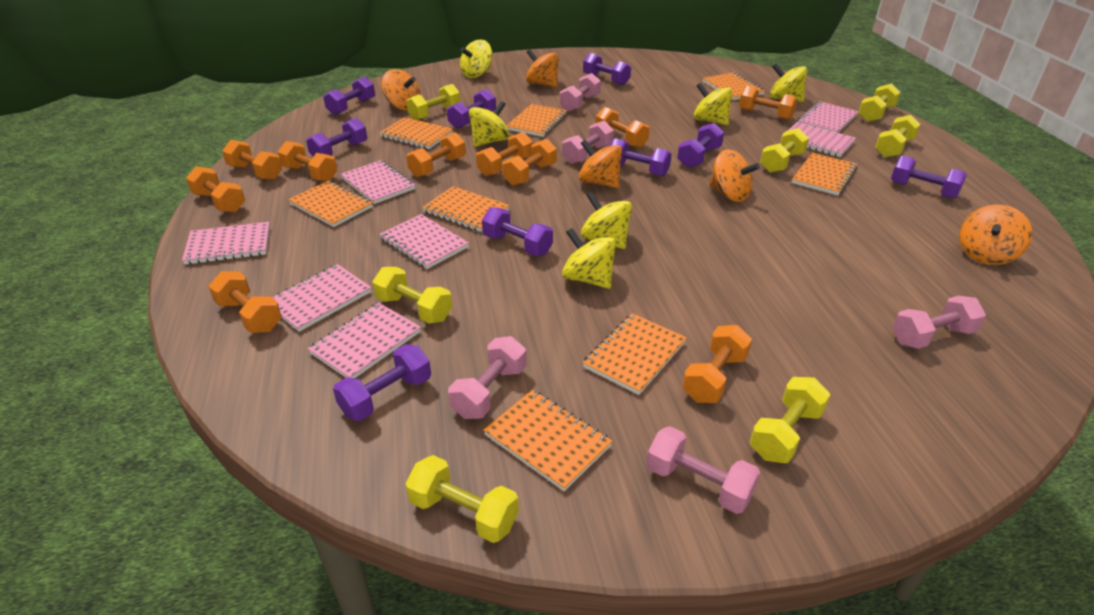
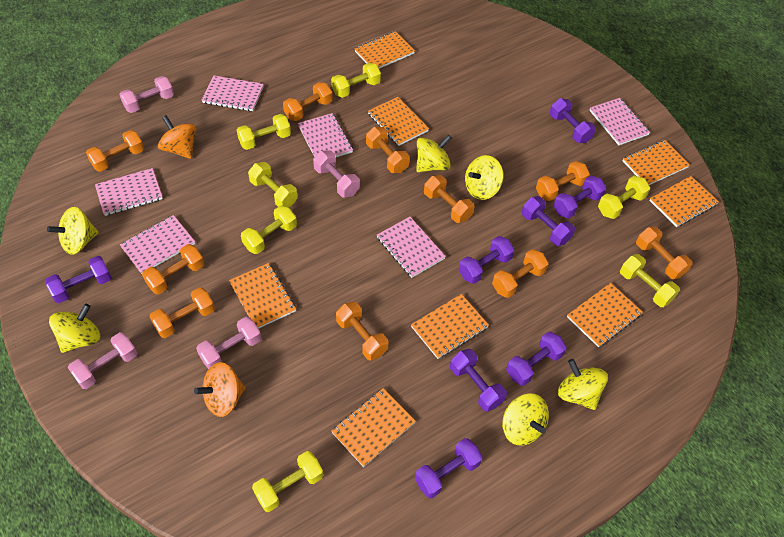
orange spinning top: [381,69,421,111] [526,49,559,87] [579,139,622,188] [709,150,760,202] [959,205,1032,265] = 5 -> [158,115,197,159] [194,362,246,417] = 2
pink dumbbell: [448,336,526,419] [560,73,601,112] [562,120,614,164] [646,426,761,514] [892,296,986,349] = 5 -> [68,332,138,389] [119,76,174,113] [196,317,262,369] [313,150,359,197] = 4
pink notebook: [182,222,270,265] [271,264,372,332] [308,303,421,378] [340,160,415,204] [379,214,469,269] [781,122,856,157] [798,101,859,133] = 7 -> [95,168,163,216] [120,215,195,274] [202,75,264,111] [298,113,353,157] [377,217,446,278] [589,98,650,145] = 6
purple dumbbell: [306,118,367,157] [323,76,375,115] [333,344,431,421] [447,89,496,129] [482,207,553,256] [583,53,631,86] [610,138,672,176] [677,123,724,168] [891,156,967,199] = 9 -> [45,256,112,303] [415,438,482,498] [450,349,507,412] [459,236,515,284] [506,331,567,386] [522,196,575,246] [550,98,596,143] [553,176,606,218] = 8

